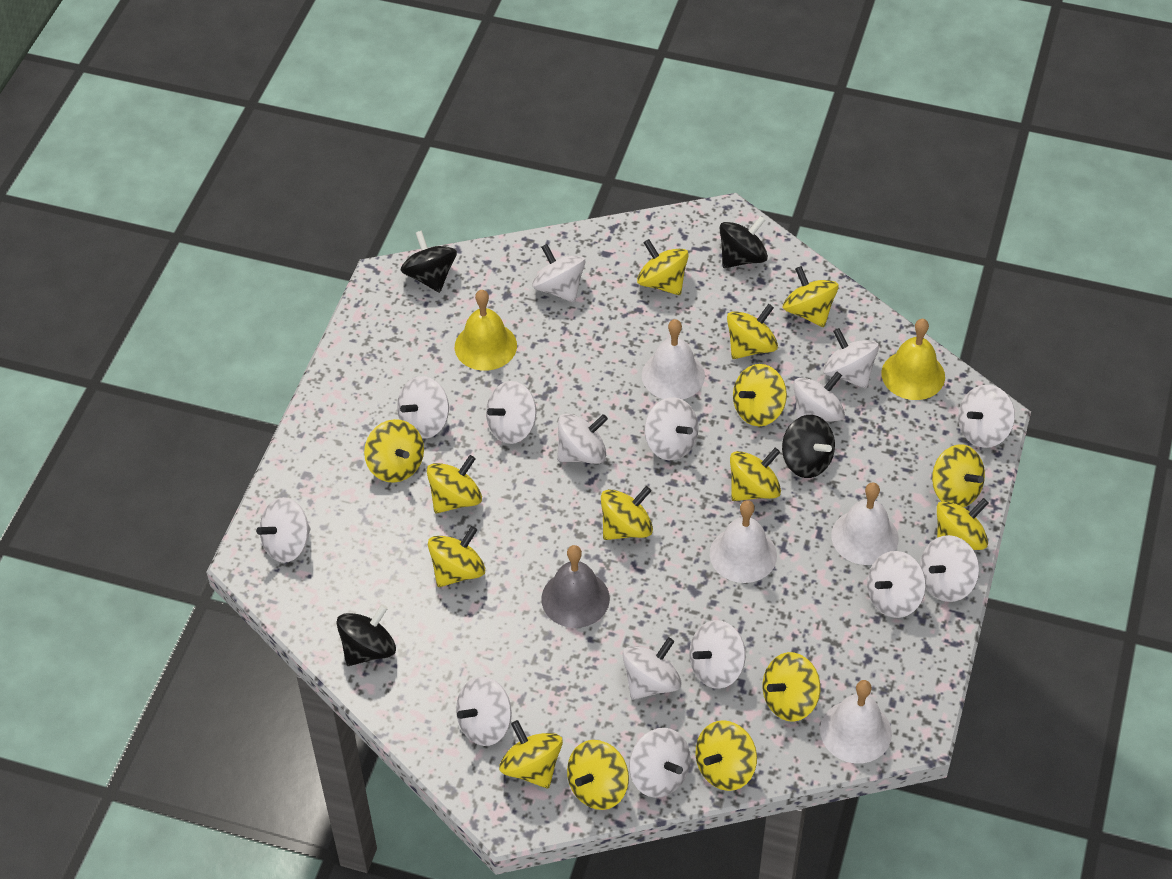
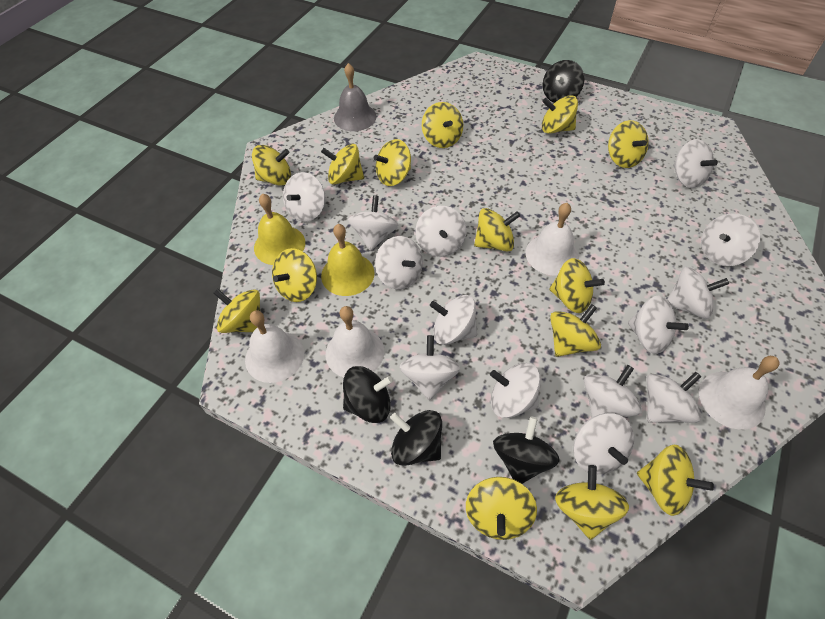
white spinning top: [256,497,311,563] [397,376,449,439] [456,676,512,746] [486,381,536,444] [532,244,586,303] [557,413,608,464] [622,637,681,700] [629,728,690,798] [645,397,699,460] [689,620,746,689] [793,371,845,422] [823,328,879,389] [867,551,926,618] [920,535,979,602] [958,385,1015,448] = 15 -> [283,172,325,222] [348,196,398,251] [375,236,423,289] [400,335,460,400] [415,206,466,257] [430,295,477,345] [490,363,541,418] [573,413,634,474] [584,365,642,417] [628,296,689,354] [647,372,702,423] [667,267,729,319] [673,139,718,188] [701,213,760,266] = 14
yellow spinning top: [364,419,424,483] [427,455,482,513] [428,526,485,587] [499,720,563,789] [567,740,629,810] [601,486,653,540] [637,239,689,295] [696,720,757,791] [727,304,778,359] [730,448,781,501] [733,364,787,426] [763,652,820,722] [783,266,839,327] [932,444,985,507] [937,498,989,550] = 15 -> [213,289,260,333] [252,145,291,186] [272,248,317,302] [321,144,364,185] [374,139,411,186] [422,102,463,148] [466,477,537,540] [474,208,520,252] [542,95,578,134] [549,258,605,313] [550,304,601,357] [555,465,629,540] [608,120,649,168] [637,445,714,516] = 14

